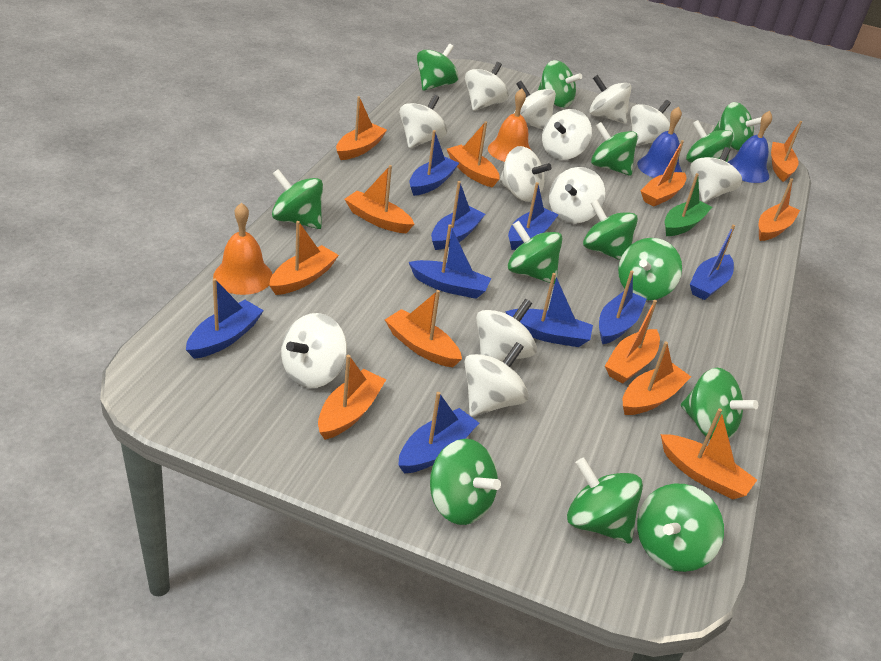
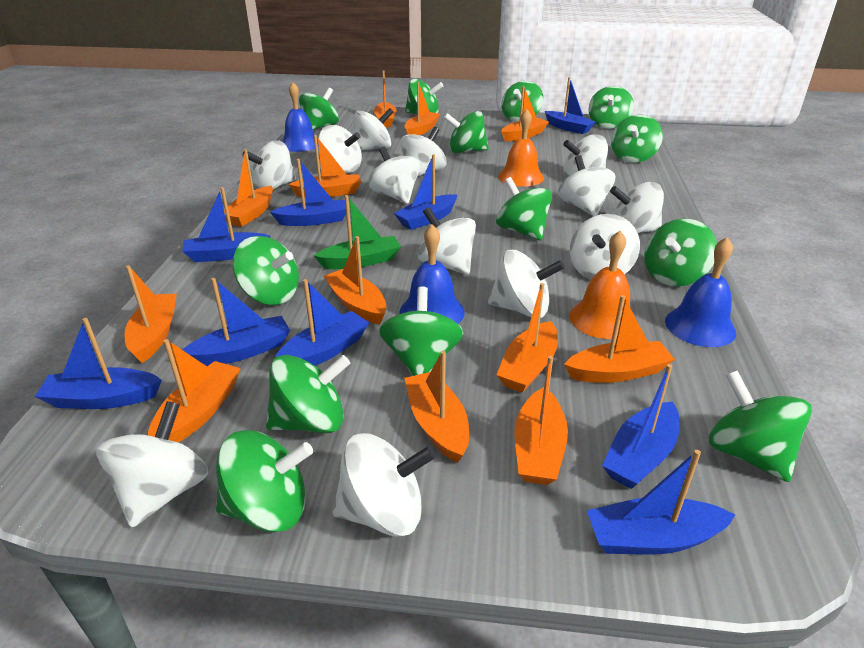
blue bell: [637,106,682,178] [728,111,772,183] = 2 -> [282,82,319,152] [399,224,465,324] [665,237,736,347] = 3
white spinning top: [281,313,347,388] [400,94,447,148] [465,62,509,111] [465,342,529,417] [476,299,537,362] [499,146,552,202] [513,81,556,129] [542,109,592,160] [549,167,605,224] [589,75,631,124] [630,100,671,146] [690,147,742,202] = 12 -> [96,401,208,528] [242,141,296,190] [318,125,362,173] [332,433,436,537] [354,108,394,150] [368,146,420,204] [400,127,447,176] [417,207,476,275] [488,250,565,318] [558,155,615,216] [563,134,608,178] [570,214,640,280] [610,182,664,233] = 13

